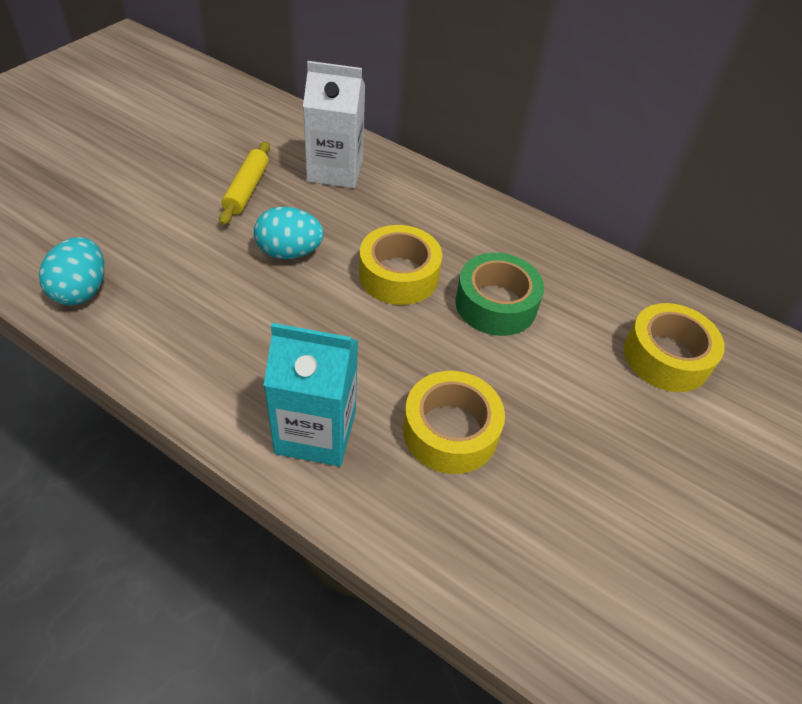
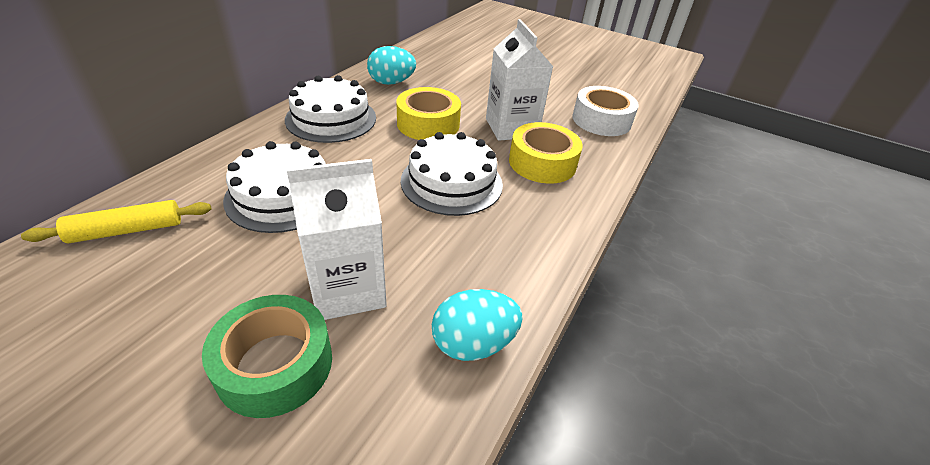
turquoise carton: [263,323,358,466] = 1 -> none = 0
white cake: none = 0 -> [223,141,326,233] [285,75,376,143] [401,132,503,216] = 3
white carton: [303,61,365,188] = 1 -> [287,159,387,320] [486,19,553,141] = 2
white tape: none = 0 -> [573,86,639,136] = 1
yellow tape: [359,225,442,305] [403,371,505,474] [624,303,725,392] = 3 -> [396,87,461,140] [509,122,583,184] = 2

